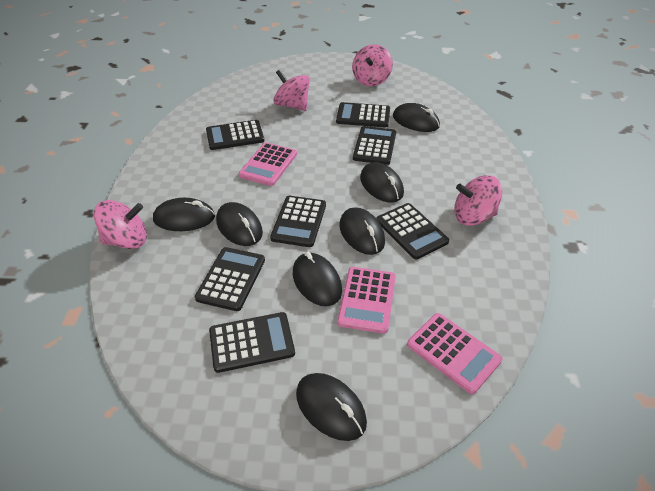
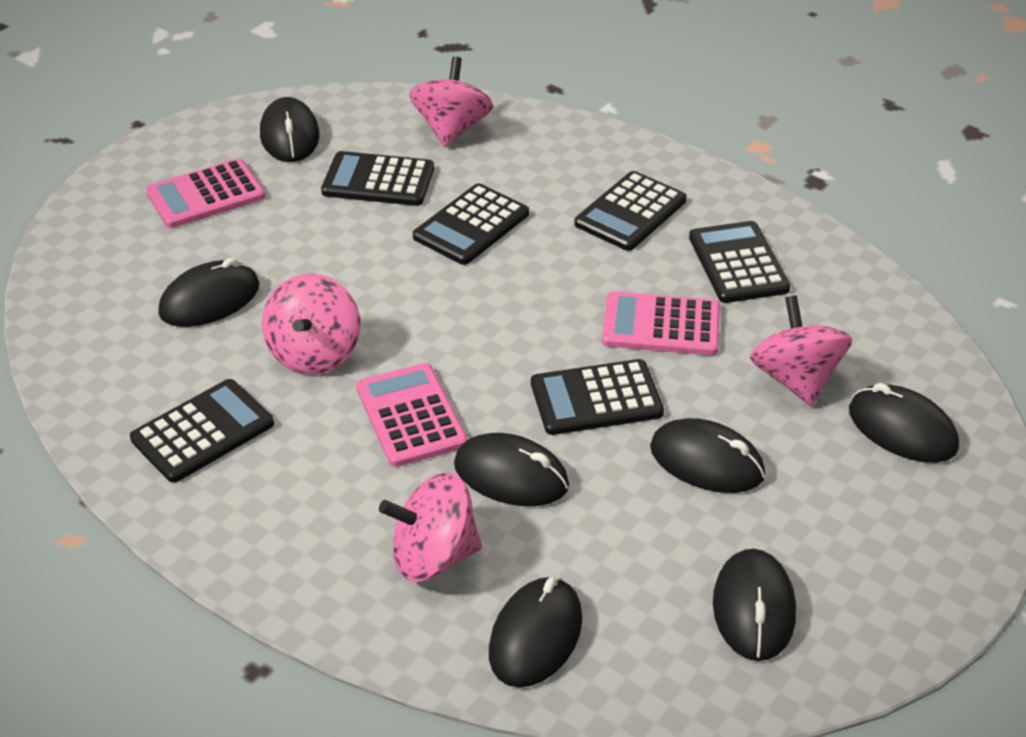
black calculator: [195,247,265,311] [206,120,264,150] [209,312,295,373] [270,196,326,247] [336,102,390,127] [353,126,396,165] [377,203,449,259] = 7 -> [130,379,274,483] [321,151,434,206] [413,183,529,265] [531,359,664,435] [574,171,687,251] [689,221,790,303] = 6

